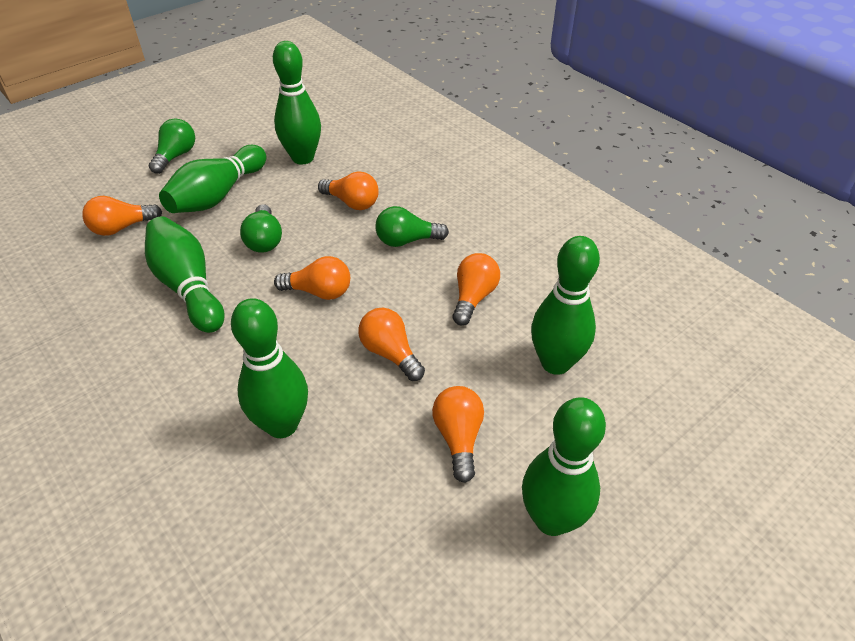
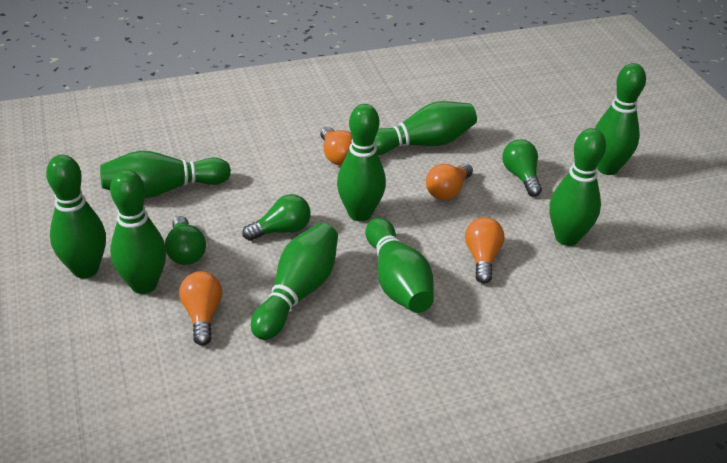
green bowling pin: [145,217,225,333] [159,145,267,213] [231,298,308,438] [273,41,321,164] [522,397,606,536] [531,236,600,375] = 6 -> [46,155,106,278] [100,151,231,198] [110,170,166,294] [251,223,338,340] [337,104,386,221] [366,218,434,313] [375,101,477,155] [550,128,606,246] [595,63,646,175] = 9
orange light bulb: [82,196,162,236] [274,256,350,300] [318,171,379,210] [359,308,425,381] [432,386,484,483] [452,253,500,325] = 6 -> [179,271,222,346] [320,127,352,165] [426,163,473,200] [465,217,504,284] = 4

